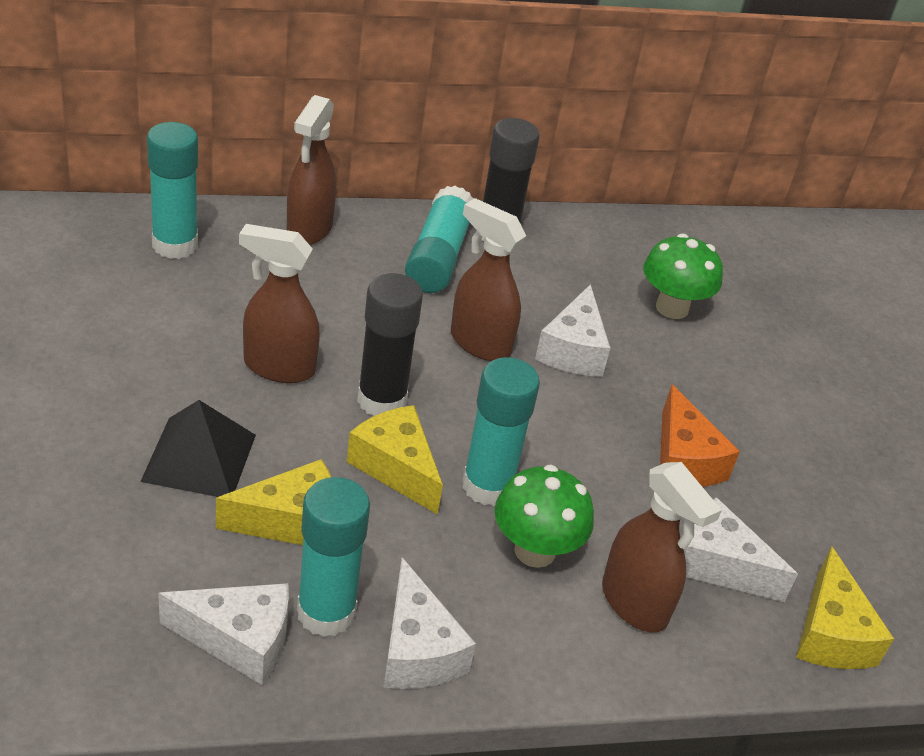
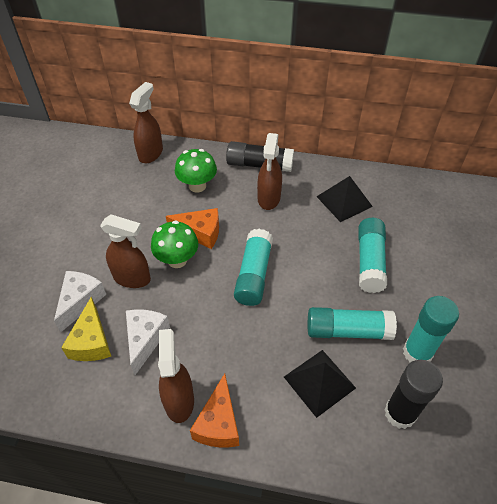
black pyramid: [140,400,256,497] = 1 -> [284,350,356,418] [316,176,373,222] = 2
orange cheese: [660,384,740,487] = 1 -> [166,208,219,249] [190,373,239,447] = 2
white cheese: [158,583,289,685] [383,558,476,689] [535,284,610,377] [684,497,798,602] = 4 -> [54,271,107,332] [126,310,170,375] = 2
yellow cheese: [216,459,331,545] [347,405,443,515] [796,546,894,669] = 3 -> [61,297,111,361] = 1

